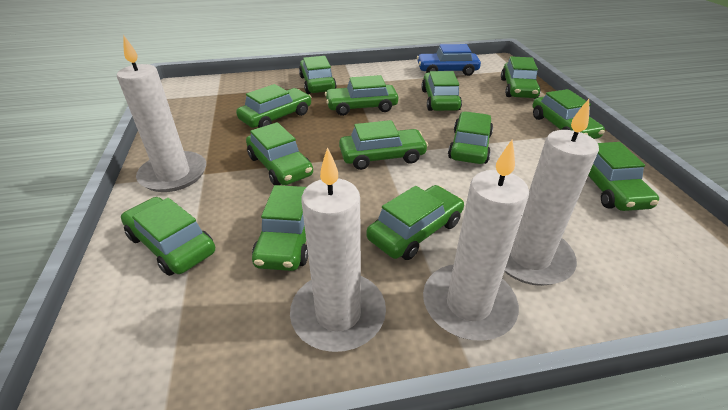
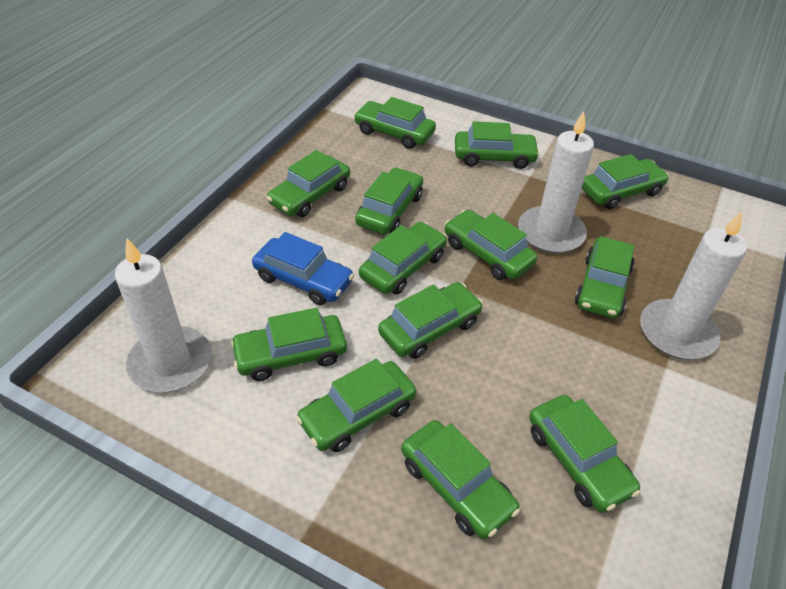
white candle: [117,35,206,192] [290,147,386,352] [423,139,529,341] [504,99,599,286] = 4 -> [115,238,211,392] [518,111,594,254] [640,211,747,360] = 3

